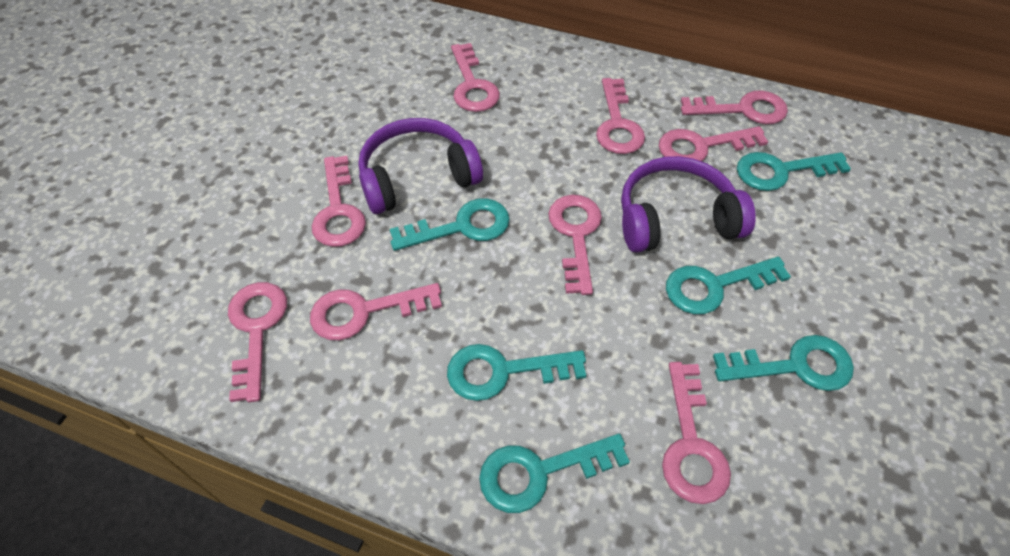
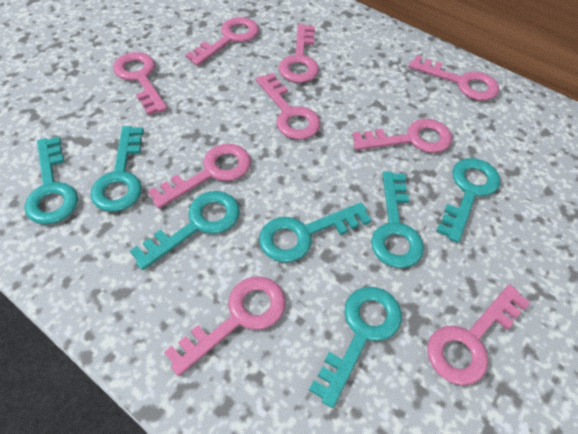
purple headphones: [358,118,483,214] [621,156,756,253] = 2 -> none = 0
turquoise key: [390,198,510,251] [447,344,586,401] [479,434,630,513] [666,256,791,314] [713,335,854,391] [737,152,851,191] = 6 -> [25,137,78,224] [90,126,144,212] [130,191,240,270] [259,202,371,263] [309,287,402,408] [371,172,424,268] [436,158,500,243] = 7

